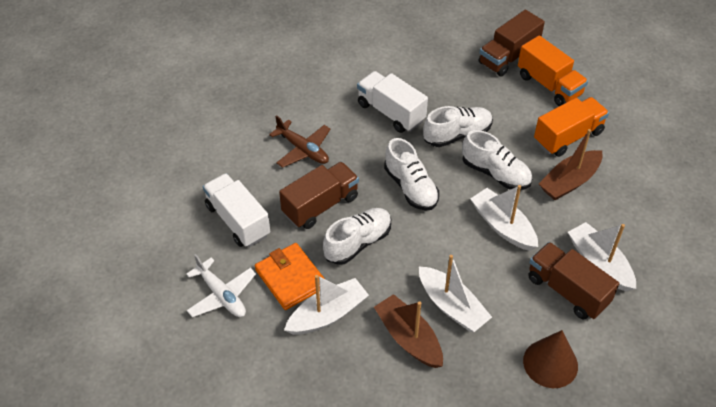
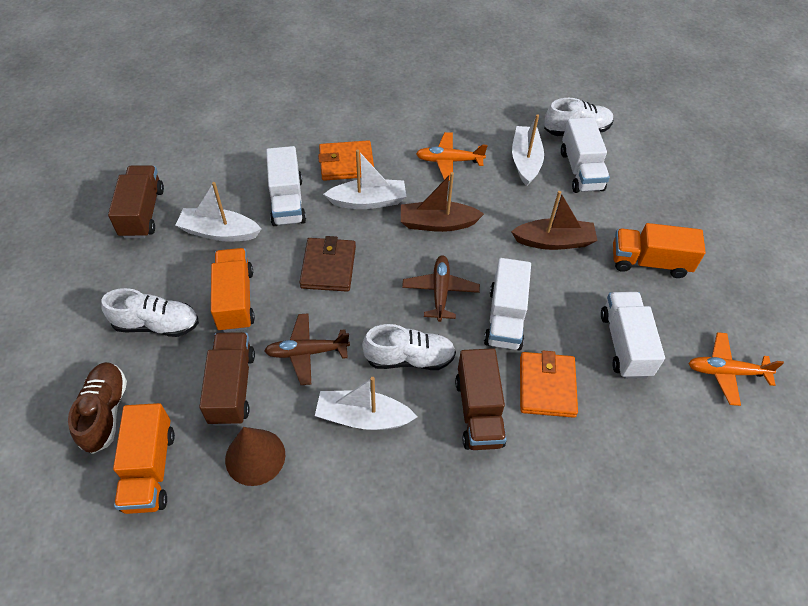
brown plane: [269,115,330,168] = 1 -> [264,313,350,385] [402,255,480,322] = 2
brown shoe: none = 0 -> [68,362,127,454] = 1
brown wallet: none = 0 -> [299,236,356,292] = 1
orange plane: none = 0 -> [416,132,487,181] [688,332,784,406] = 2
orange truck: [518,35,588,106] [534,97,609,157] = 2 -> [113,403,175,514] [211,248,255,332] [613,223,706,278] = 3
orange wallet: [255,243,325,310] = 1 -> [318,140,374,181] [520,351,578,418] = 2
white plane: [186,254,256,317] = 1 -> none = 0
white shoe: [323,208,391,265] [384,138,439,210] [423,106,493,147] [462,130,532,190] = 4 -> [101,288,199,337] [362,324,456,370] [544,98,614,136] = 3
white truck: [203,173,270,247] [357,71,428,133] = 2 -> [266,146,306,226] [484,258,531,350] [561,117,610,193] [601,292,665,379] = 4

